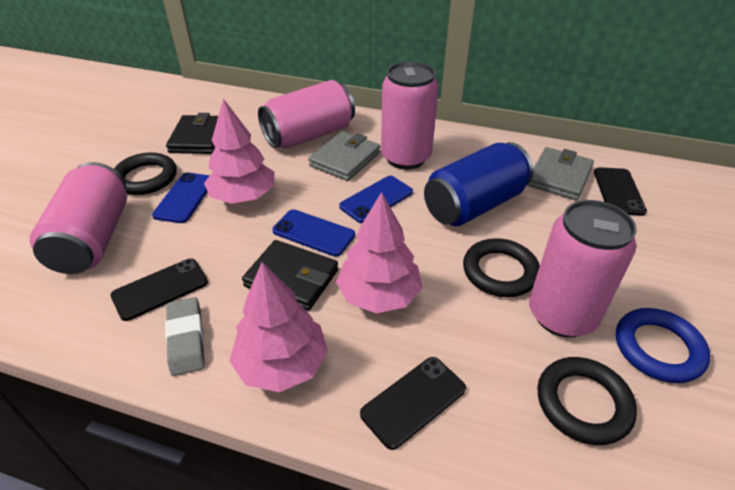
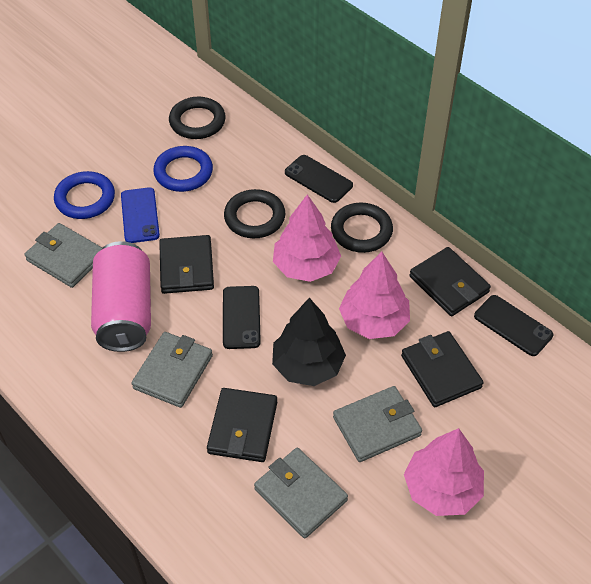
black tree: none = 0 -> [272,298,346,386] = 1
black wallet: [166,113,218,154] [242,240,338,311] = 2 -> [159,235,214,294] [207,388,277,462] [401,331,484,407] [409,247,491,316] = 4
blue can: [424,142,533,226] = 1 -> none = 0
blue phone: [152,172,210,223] [272,209,355,257] [339,176,413,223] = 3 -> [121,187,160,243] = 1
blue ring: [616,308,711,383] = 1 -> [54,171,115,219] [153,146,213,192] = 2
grey eraser: [165,297,205,376] = 1 -> none = 0
grey wallet: [308,131,381,181] [527,147,594,200] = 2 -> [25,223,102,288] [132,332,213,408] [254,448,348,539] [333,386,422,462] = 4
pink can: [30,162,127,274] [258,80,355,149] [381,61,439,169] [529,200,637,337] = 4 -> [91,241,151,352] = 1

